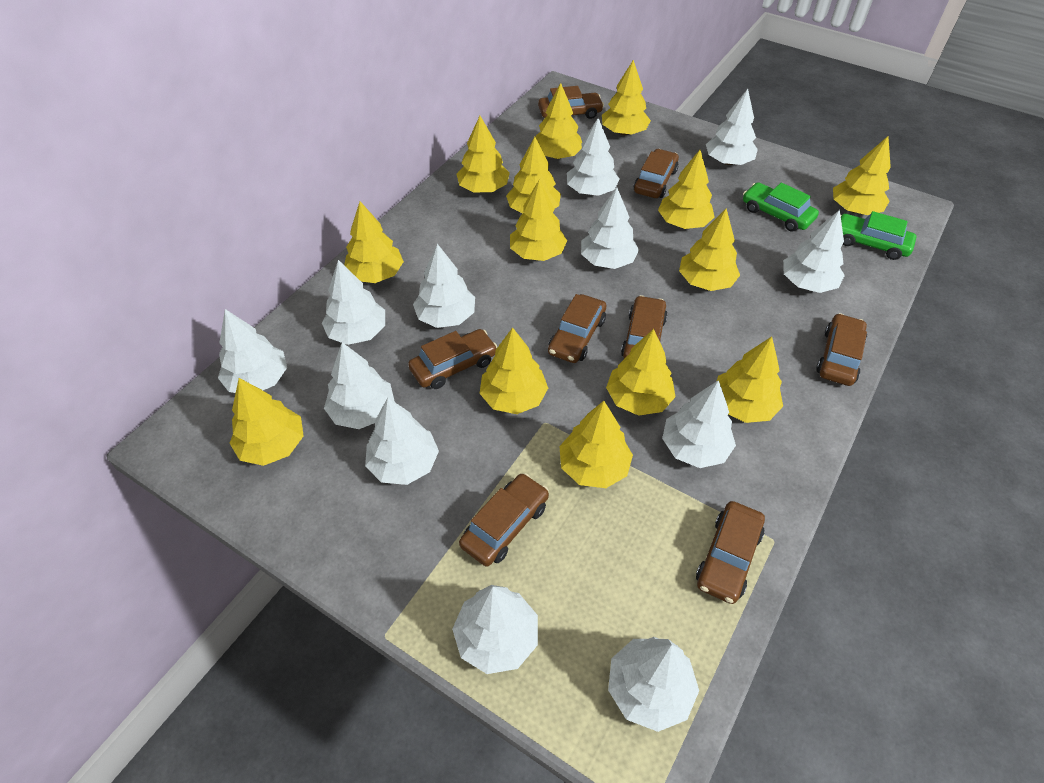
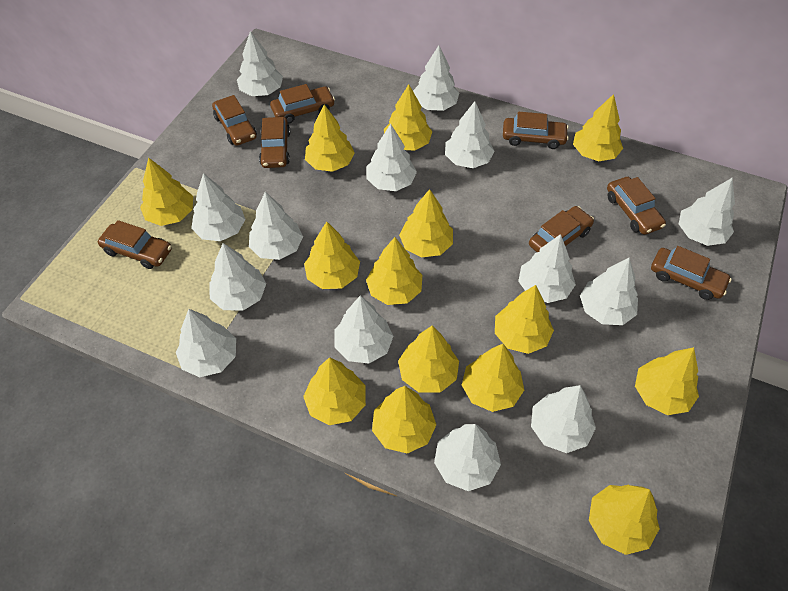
green car: [743,182,819,232] [841,211,916,260] = 2 -> none = 0
white tree: [218,309,287,393] [322,260,385,345] [324,342,395,429] [365,398,439,485] [413,244,475,328] [452,585,538,674] [567,118,620,196] [581,187,639,269] [608,637,699,732] [662,380,736,468] [706,89,758,165] [783,210,845,293] = 12 -> [176,309,236,377] [191,173,246,241] [209,243,266,311] [237,31,283,96] [249,192,303,260] [334,296,393,364] [366,124,417,191] [413,45,459,111] [434,424,501,491] [445,101,494,168] [518,234,576,303] [531,385,596,453] [580,258,638,325] [679,177,735,246] = 14

